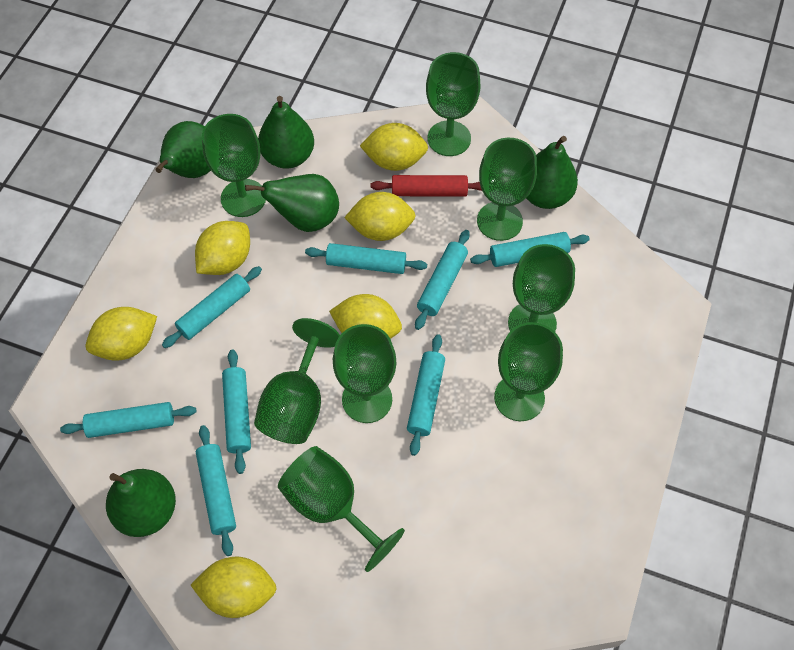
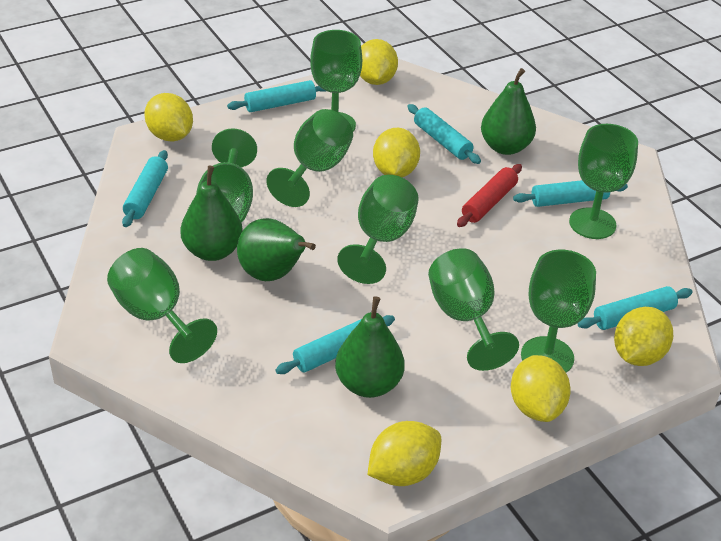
green pear: [106,469,176,537] [155,121,211,178] [245,174,339,232] [258,96,314,169] [526,136,578,209] = 5 -> [180,165,243,261] [237,218,316,281] [335,296,405,398] [481,68,536,155] = 4
turquoise rolling pin: [60,402,197,438] [162,266,262,348] [196,425,236,556] [222,349,251,474] [305,243,427,274] [407,334,445,456] [415,230,470,330] [470,232,590,267] = 8 -> [122,150,168,227] [227,80,326,112] [275,315,395,374] [407,104,481,164] [513,180,628,207] [578,286,693,330] = 6

